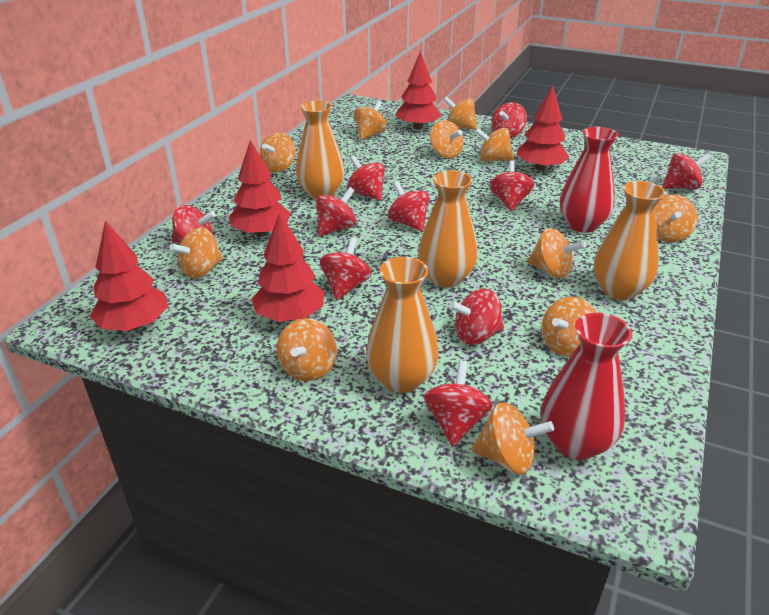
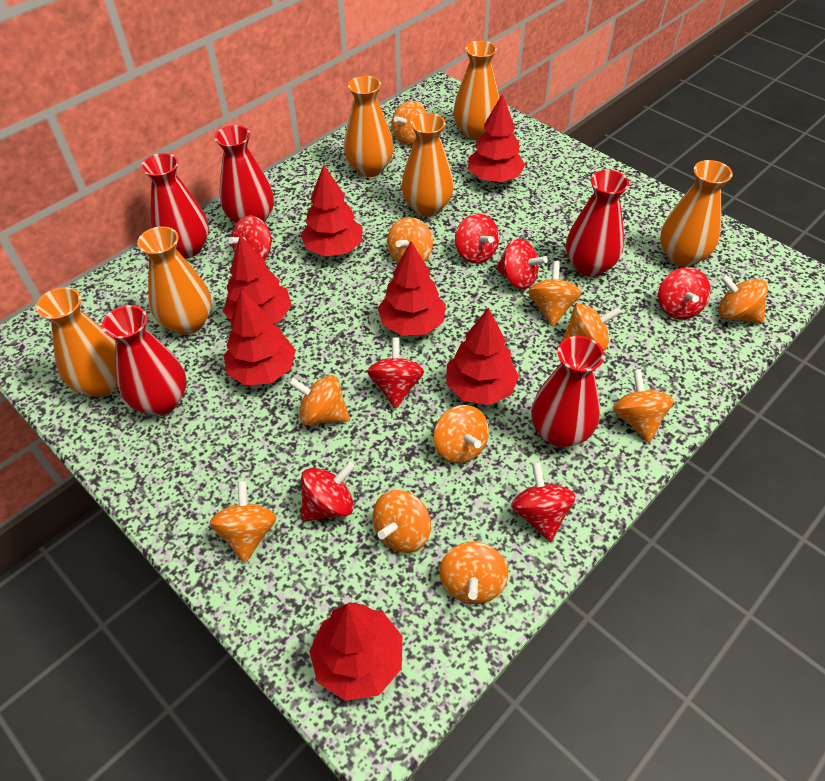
orange vase: [296,101,345,199] [366,257,439,393] [418,171,478,287] [594,181,666,300] = 4 -> [36,287,118,397] [137,226,212,335] [344,76,394,177] [401,113,454,217] [453,41,500,140] [660,160,733,267] = 6
red spinning top: [172,205,216,244] [316,187,356,236] [320,237,372,300] [347,155,385,201] [388,181,430,232] [424,361,493,447] [449,289,504,345] [489,160,534,211] [492,102,527,138] [662,153,711,189] = 10 -> [228,215,272,260] [301,462,355,522] [367,337,424,409] [455,214,499,263] [496,238,548,289] [511,462,575,542] [658,267,711,319] = 7
red tree: [90,221,168,331] [229,140,291,237] [251,213,325,322] [396,51,442,129] [517,86,569,171] = 5 -> [223,235,292,324] [224,289,296,385] [301,164,363,257] [309,602,403,701] [378,242,446,336] [446,307,519,405] [468,93,525,182] = 7
red vase: [541,313,632,460] [560,127,619,233] = 2 -> [102,305,186,415] [141,153,209,258] [215,125,274,223] [531,336,604,447] [566,170,629,277] = 5

